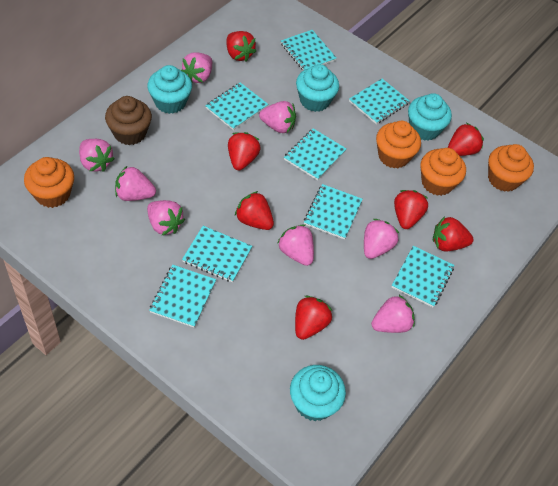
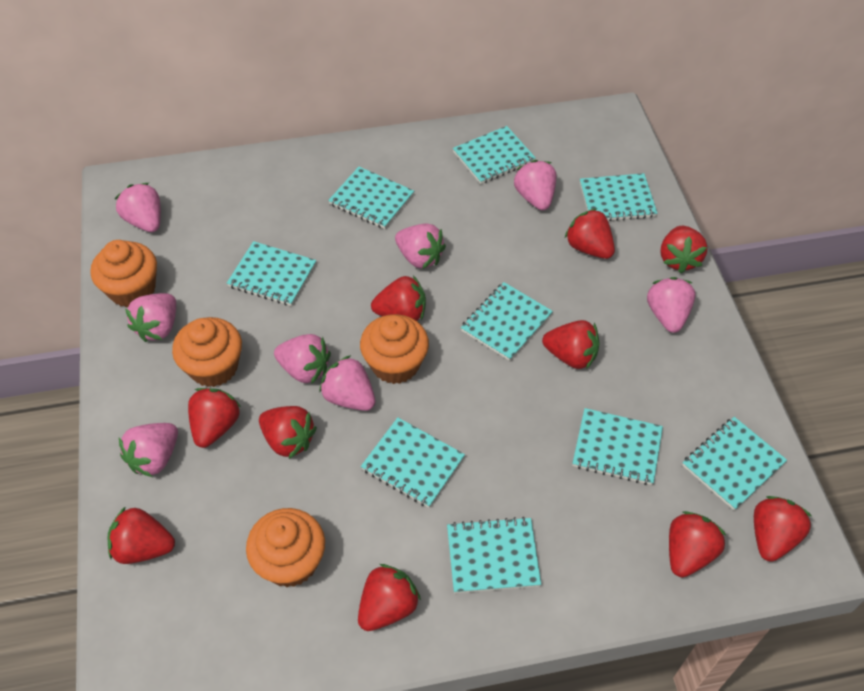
brown cupcake: [105,96,152,145] = 1 -> none = 0
red strawberry: [226,31,256,61] [228,132,261,170] [235,191,274,230] [295,296,332,340] [394,190,428,229] [433,216,474,252] [448,123,484,156] = 7 -> [108,506,175,564] [188,388,241,448] [259,406,317,459] [358,564,421,631] [371,275,426,321] [542,320,600,369] [565,208,615,259] [661,226,707,274] [669,511,727,578] [754,496,812,562] = 10
turquoise cupcake: [147,65,192,114] [290,365,346,421] [296,64,339,112] [408,93,452,141] = 4 -> none = 0
turquoise notebook: [149,265,216,328] [182,226,252,282] [205,82,268,130] [281,30,336,71] [284,129,346,180] [304,184,363,240] [349,79,410,124] [392,246,454,307] = 8 -> [227,241,316,306] [328,167,414,229] [361,417,465,508] [447,517,541,593] [453,126,536,184] [461,282,553,361] [572,408,663,485] [580,173,658,221] [682,417,787,510] = 9

